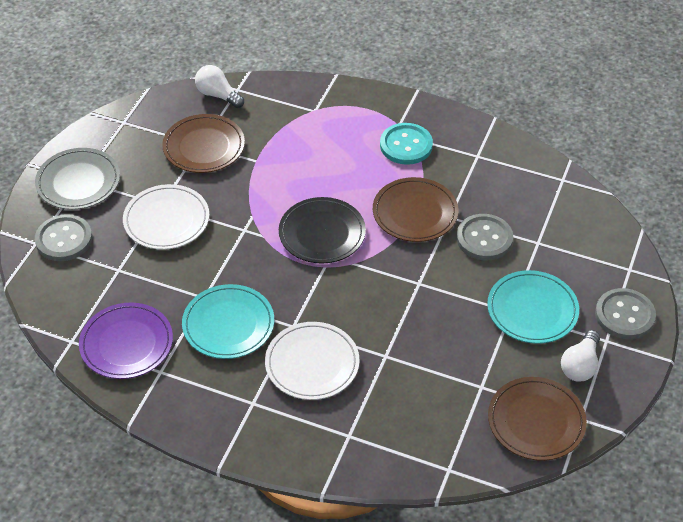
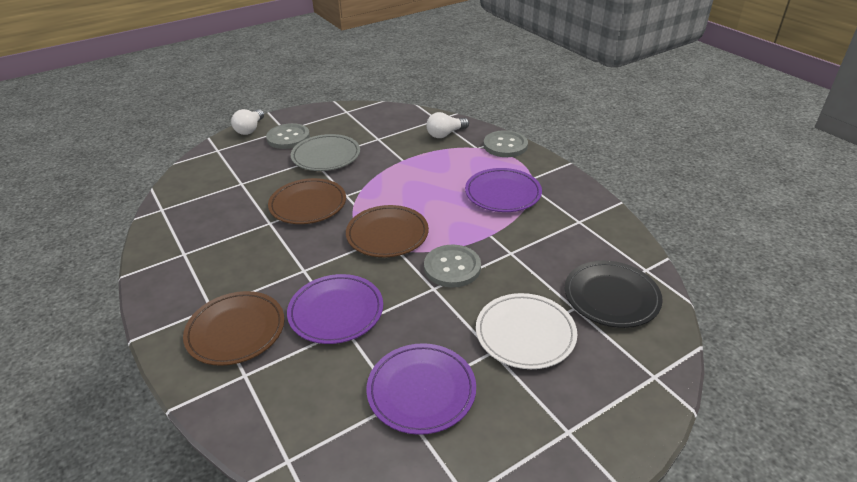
purple plate: [79,303,173,379] = 1 -> [287,274,383,344] [366,343,476,435] [465,168,542,212] = 3
turquoise button: [380,123,433,165] = 1 -> none = 0
turquoise plate: [182,284,274,359] [487,270,579,344] = 2 -> none = 0
white plate: [123,184,209,250] [265,322,360,400] = 2 -> [476,293,577,369] = 1

